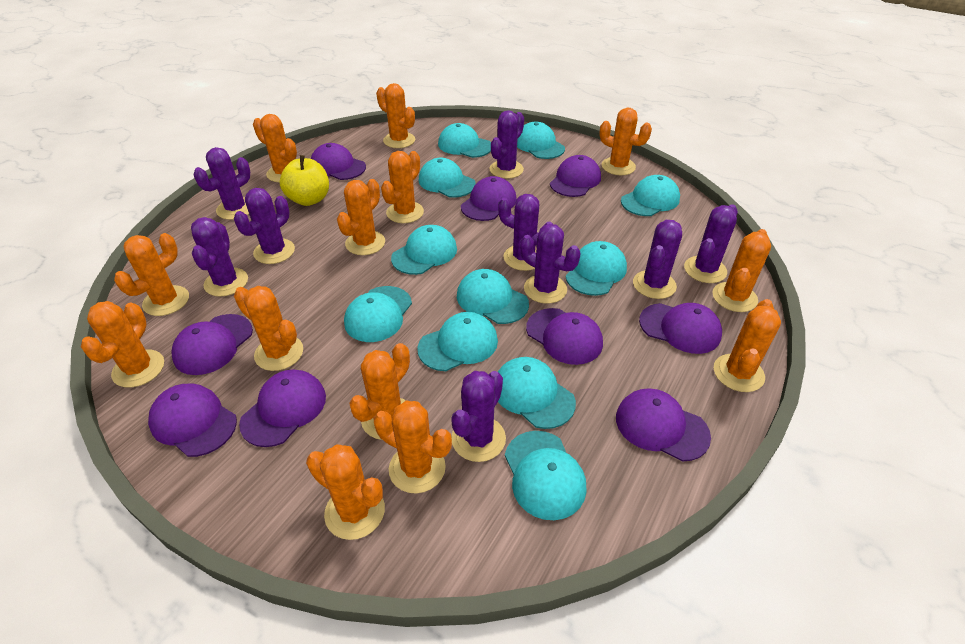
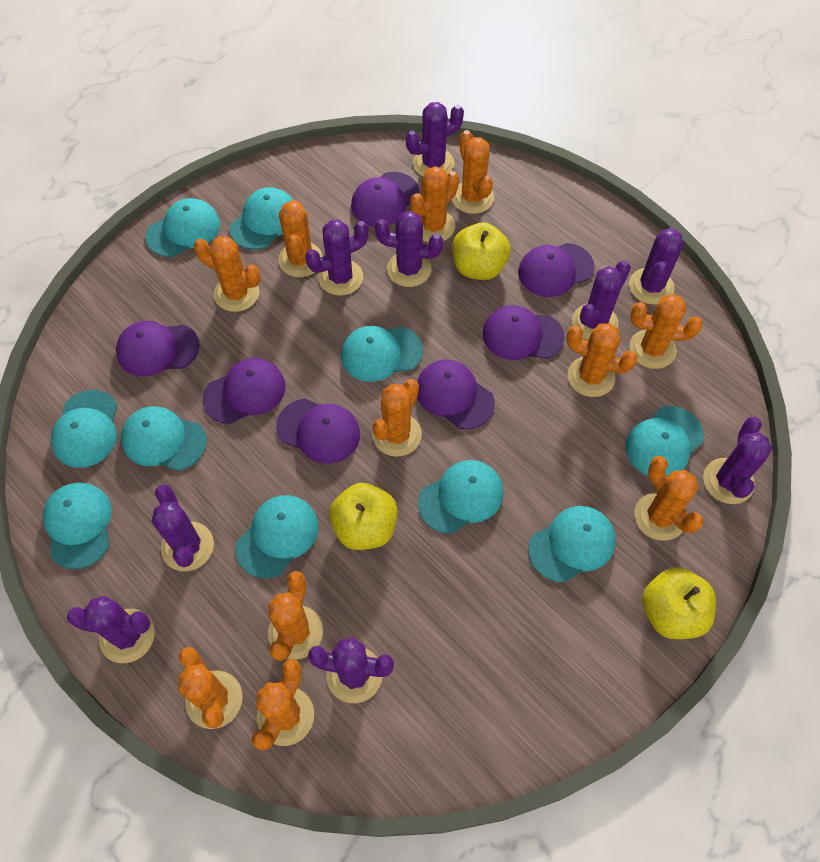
orange cactus: [81,301,164,388] [114,233,189,316] [234,286,303,371] [253,114,297,182] [306,444,385,540] [337,179,385,255] [349,343,410,440] [374,401,452,494] [376,83,415,148] [381,151,424,223] [599,108,652,175] [712,229,771,312] [714,299,781,392] = 13 -> [178,647,242,729] [194,236,261,312] [252,659,314,750] [268,571,323,661] [278,200,323,277] [372,379,422,457] [410,166,459,242] [452,130,494,214] [566,323,638,397] [629,294,702,369] [634,456,704,541] = 11
purple cap: [148,384,237,457] [171,314,253,375] [239,370,326,447] [311,143,366,180] [461,176,517,221] [526,308,603,365] [550,155,601,197] [616,389,711,461] [639,303,722,354] = 9 -> [116,321,200,376] [203,358,286,424] [276,399,360,464] [351,172,419,226] [417,360,495,430] [483,305,564,360] [518,243,595,297] = 7
turquoise cap: [344,286,412,342] [391,225,457,275] [417,312,498,371] [419,158,476,198] [438,123,491,158] [457,269,529,324] [498,357,576,429] [505,431,587,520] [517,122,565,159] [566,241,627,296] [621,175,680,216] = 11 -> [43,483,112,569] [51,390,117,468] [121,406,207,471] [145,198,220,257] [230,187,293,250] [235,495,319,578] [341,326,423,382] [418,460,503,534] [528,506,616,583] [626,406,704,477] = 10
yellow apple: [280,155,329,206] = 1 -> [329,483,398,550] [452,222,511,280] [642,567,716,639] = 3

